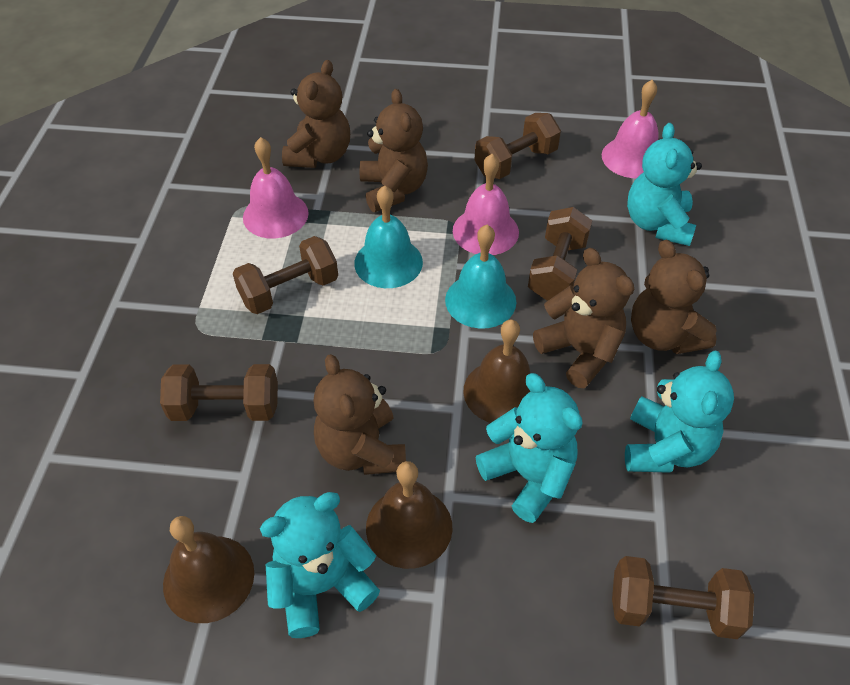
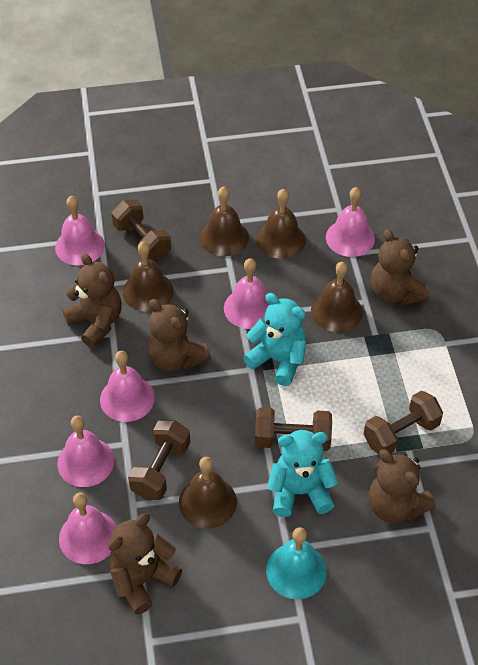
brown bell: [163,516,254,623] [366,461,452,569] [463,319,531,423] = 3 -> [123,241,174,312] [179,457,237,529] [200,186,249,256] [256,189,306,259] [311,262,363,332] = 5
brown dumbbell: [160,364,278,421] [233,236,338,314] [474,113,561,179] [528,207,592,301] [612,556,754,639] = 5 -> [112,200,171,261] [128,420,191,500] [255,407,332,451] [364,391,443,454] = 4
pink bell: [243,137,309,239] [453,154,519,255] [602,80,659,178] = 3 -> [55,196,105,266] [57,416,114,487] [59,492,117,564] [100,351,155,422] [224,258,270,329] [326,187,375,257] = 6
turquoise bell: [354,185,423,288] [445,225,516,329] = 2 -> [266,527,327,599] = 1
turquoise teddy bear: [260,492,380,638] [476,373,582,523] [625,351,734,473] [627,123,702,246] = 4 -> [243,293,306,386] [267,430,339,517] = 2

